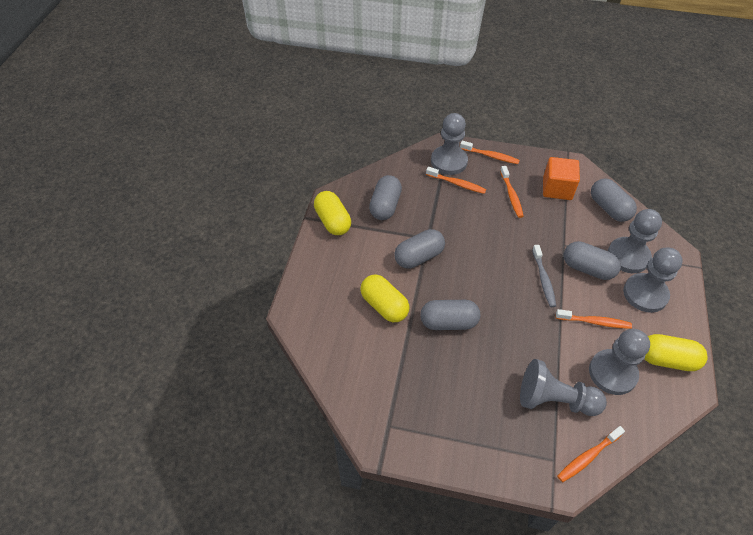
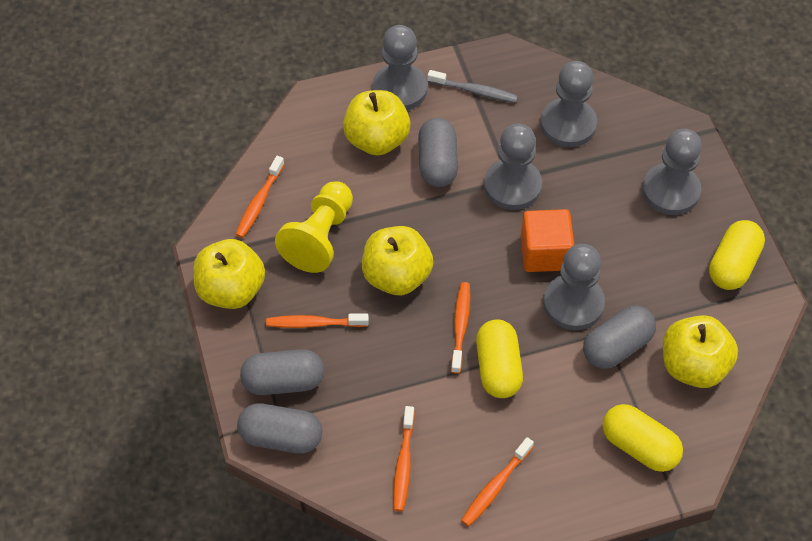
grey capsule: [369,175,402,220] [394,229,445,269] [420,300,480,330] [563,241,621,280] [591,179,637,222] = 5 -> [237,403,322,454] [240,349,324,395] [418,118,458,187] [583,305,656,369] = 4
yellow apple: none = 0 -> [193,239,265,309] [343,90,411,156] [362,226,433,295] [663,315,738,388] = 4
yellow pawn: none = 0 -> [275,181,353,273] = 1

